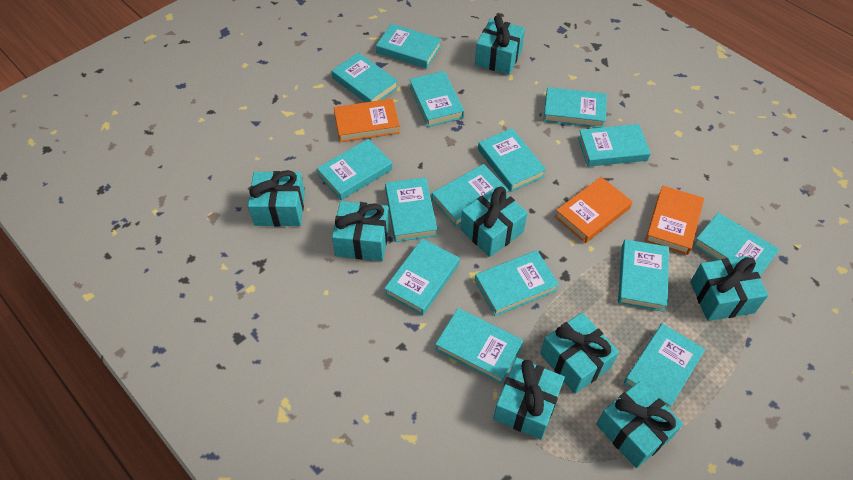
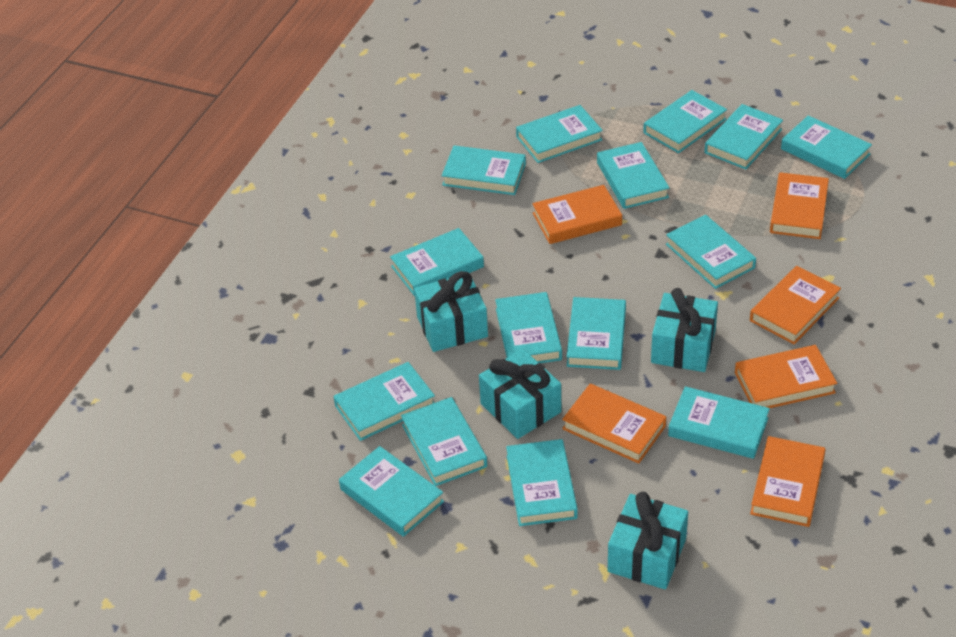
orange book: [334,99,400,142] [555,177,632,243] [645,186,704,255] = 3 -> [532,185,622,244] [562,383,666,464] [735,345,837,408] [750,266,841,344] [750,436,826,527] [770,172,829,239] = 6
turquoise gift: [248,170,305,227] [332,201,389,261] [461,186,528,257] [475,15,525,75] [493,357,565,440] [540,312,619,394] [596,381,683,468] [690,256,768,321] = 8 -> [414,271,488,352] [479,349,561,439] [608,492,688,589] [651,288,718,372] = 4

